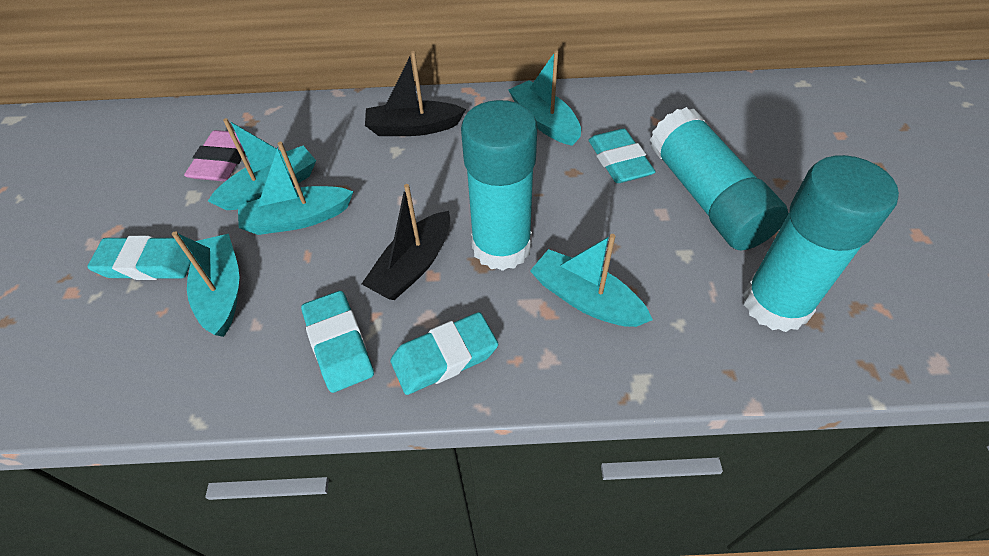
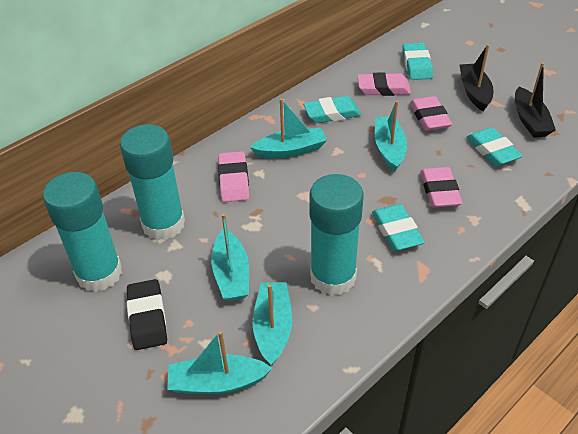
black eraser: none = 0 -> [127,279,167,350] = 1
pink eraser: [184,130,245,181] = 1 -> [218,151,249,202] [357,72,411,96] [410,96,452,131] [421,167,463,207] = 4

